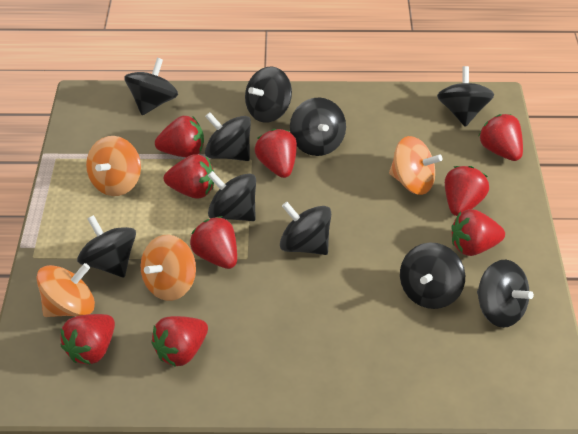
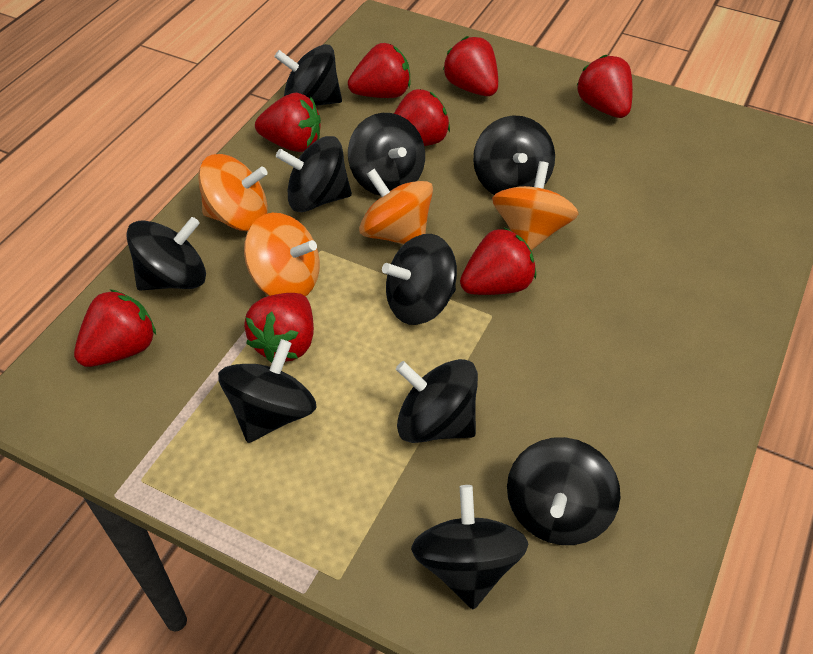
red strawberry: [60,314,115,365] [151,316,208,367] [155,116,204,157] [164,154,214,199] [190,216,237,269] [255,129,297,178] [445,166,489,216] [452,209,505,256] [479,114,523,161] = 9 -> [74,289,156,367] [244,293,314,363] [255,93,321,152] [348,43,410,98] [394,89,450,146] [443,36,498,96] [460,228,536,295] [576,55,633,118] = 8

